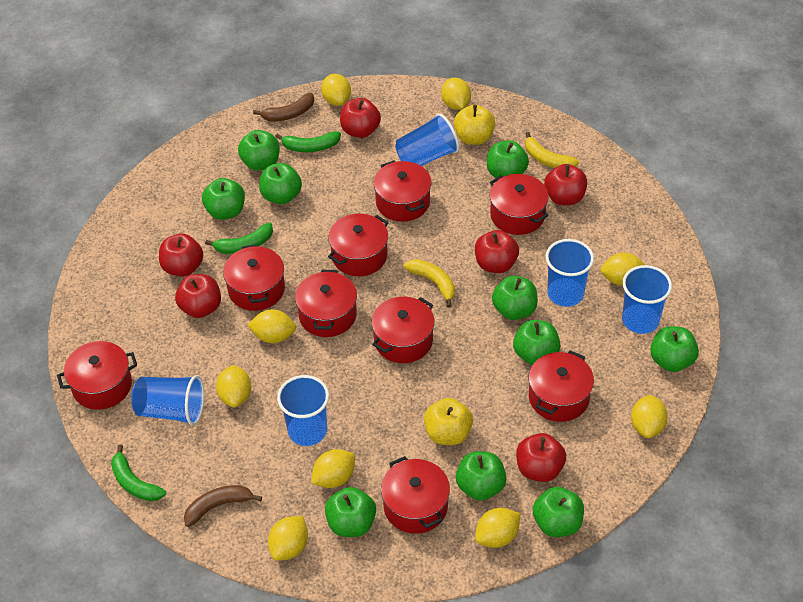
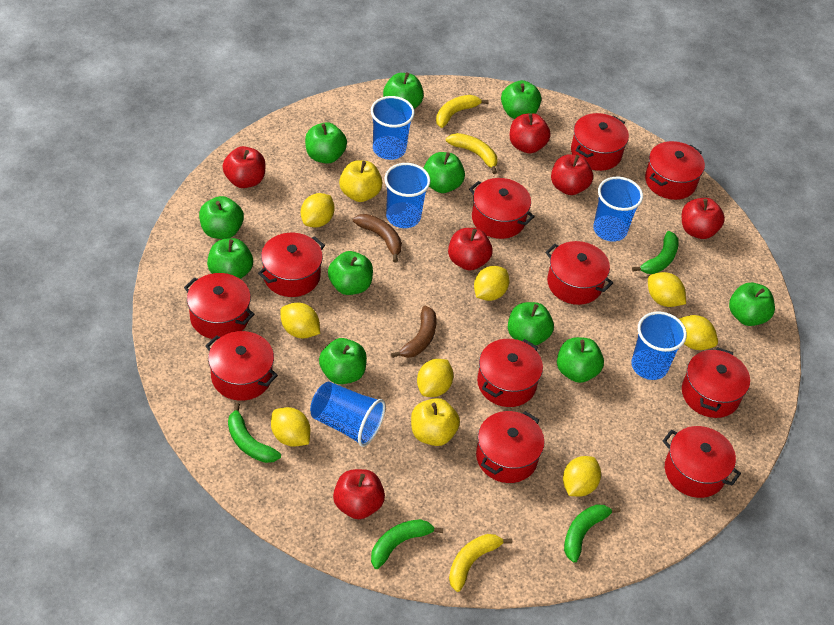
green apple: [202,178,245,220] [238,130,280,171] [259,163,302,204] [325,487,376,537] [456,451,507,501] [487,140,529,178] [492,276,538,320] [513,320,560,365] [533,487,584,537] [650,326,699,372] = 10 -> [199,196,244,239] [207,238,253,279] [305,122,347,164] [319,338,367,384] [328,251,373,295] [383,72,424,109] [424,152,465,193] [501,80,541,119] [508,302,554,345] [557,337,604,383] [729,283,775,326] = 11
green banana: [111,444,166,501] [205,223,273,254] [275,131,341,152] = 3 -> [228,403,281,463] [371,519,443,569] [564,505,621,563] [632,231,679,274] = 4
red pot: [57,341,137,410] [223,244,285,311] [295,270,357,337] [328,214,389,276] [371,297,434,363] [373,160,432,222] [381,456,450,534] [490,174,549,235] [528,350,594,422] = 9 -> [184,273,255,340] [206,331,278,401] [258,233,325,297] [469,178,535,239] [476,411,544,483] [477,339,543,407] [545,241,613,305] [571,113,629,171] [645,141,705,200] [663,426,741,498] [682,348,750,418] = 11
yellow banana: [404,259,455,308] [525,132,579,168] = 2 -> [436,95,489,128] [446,133,498,174] [449,534,512,592] = 3
yellow lemon: [216,365,251,407] [248,309,296,343] [268,516,308,561] [311,449,355,488] [321,74,351,106] [441,78,471,110] [475,508,521,548] [600,253,645,286] [631,394,668,438] = 9 -> [271,407,310,447] [280,303,320,339] [301,193,335,228] [417,359,454,397] [474,266,509,301] [563,456,601,497] [648,272,686,307] [678,315,718,350] = 8

